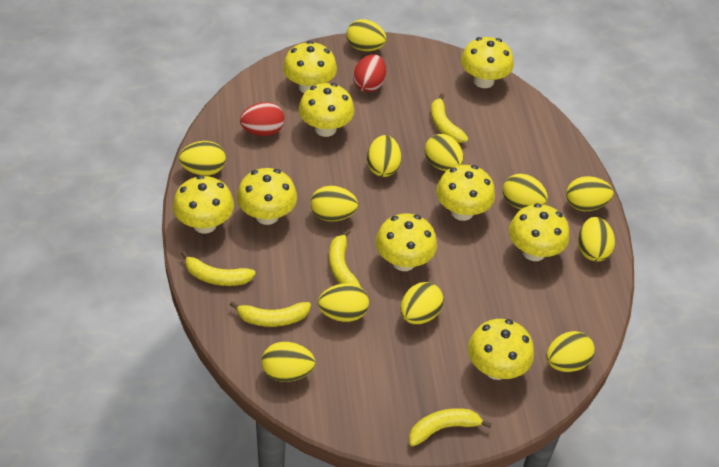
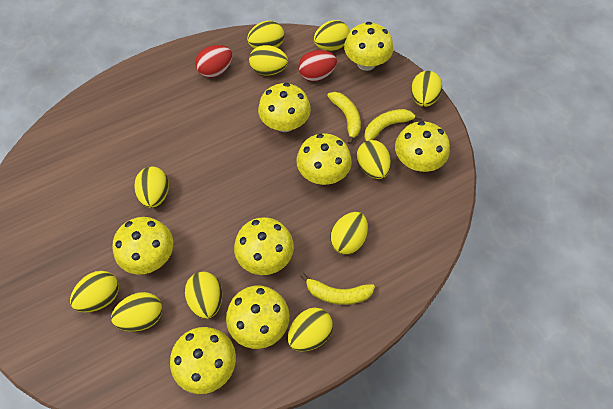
yellow banana: [181,251,256,286] [230,301,311,327] [329,229,361,287] [409,408,492,446] [431,93,468,143] = 5 -> [300,273,375,305] [327,92,361,145] [364,109,422,141] = 3
yellow egg: [179,141,226,176] [262,342,315,382] [311,186,358,222] [318,283,369,322] [347,19,387,51] [367,135,401,177] [400,282,444,324] [425,134,464,171] [503,174,548,209] [546,331,595,372] [566,176,613,211] [578,217,615,262] = 12 -> [70,271,119,312] [111,292,162,331] [134,167,169,208] [185,272,222,319] [247,21,284,49] [249,45,288,76] [288,307,333,352] [314,20,350,51] [330,212,368,255] [357,140,391,179] [411,71,442,107] = 11
yellow mushroom: [173,175,234,234] [237,168,297,225] [283,41,337,93] [299,83,355,137] [376,213,437,271] [436,165,495,221] [461,37,514,88] [468,319,534,380] [509,203,569,261] = 9 -> [112,217,173,275] [170,327,236,394] [226,286,289,349] [234,217,294,275] [258,83,311,132] [297,133,352,185] [344,22,393,71] [395,121,450,172] = 8

